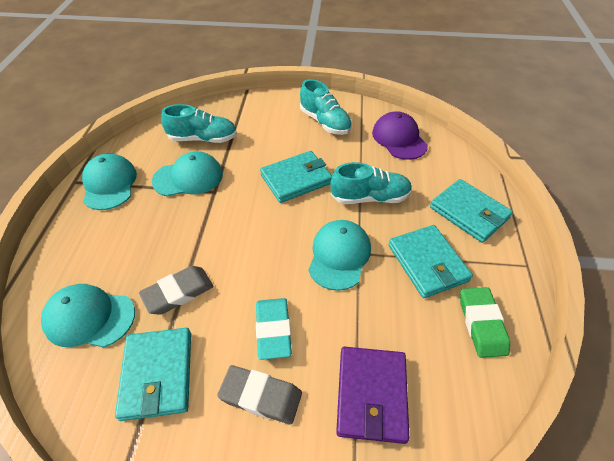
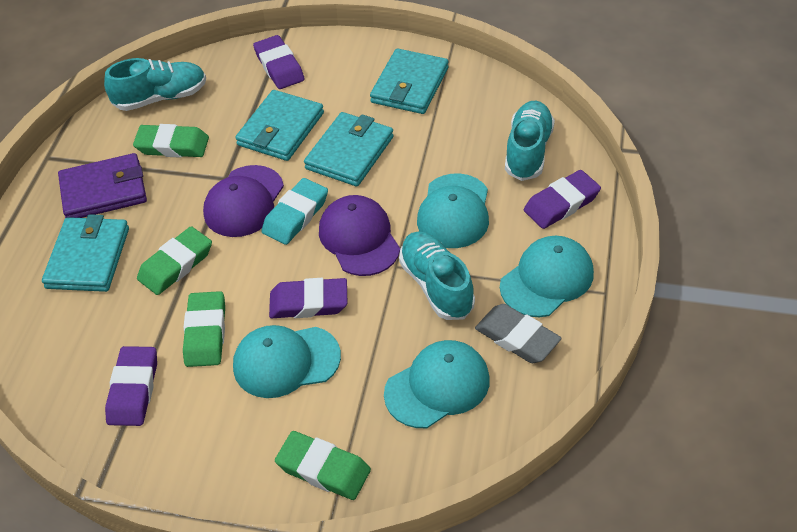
green eraser: [460,287,510,358] = 1 -> [133,124,209,158] [137,226,212,295] [183,291,225,367] [275,431,371,500] = 4
grey eraser: [139,266,214,315] [217,365,302,425] = 2 -> [475,304,562,363] = 1
purple cap: [372,112,428,160] = 1 -> [203,165,284,237] [319,195,400,276] = 2
purple eraser: none = 0 -> [105,346,157,426] [253,35,304,89] [269,278,347,318] [524,170,601,229] = 4

